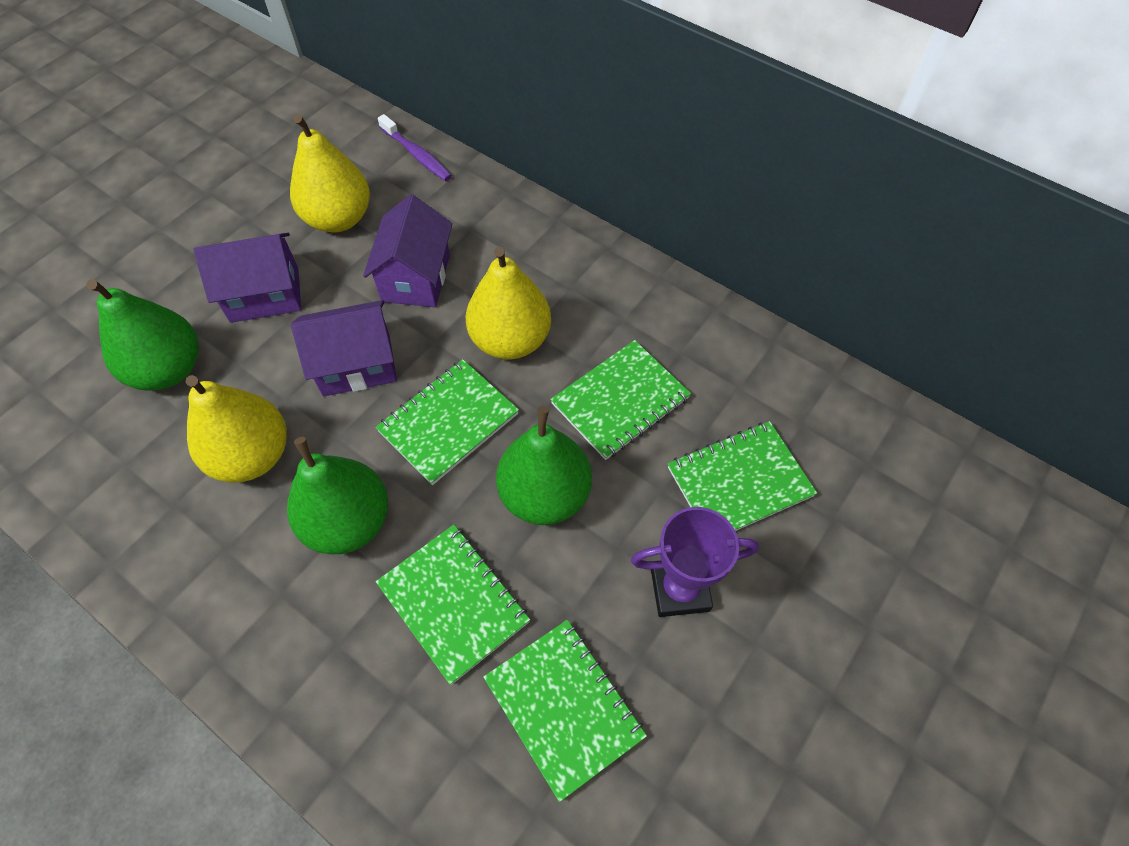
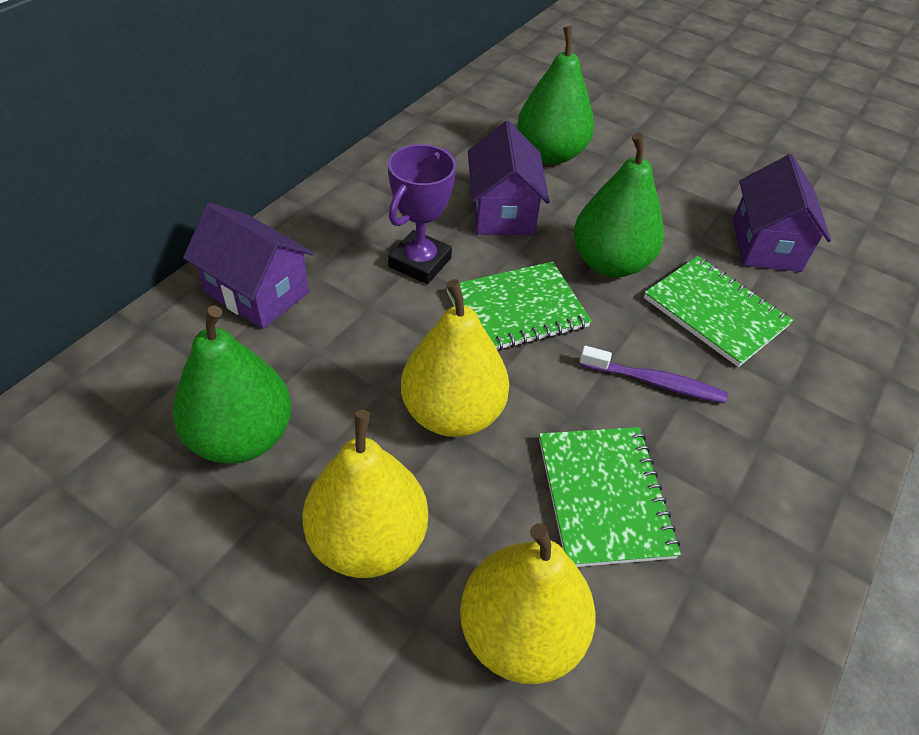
green notebook: [376,359,519,485] [376,525,530,685] [483,620,647,802] [550,340,691,460] [668,421,817,531] = 5 -> [447,262,592,351] [539,427,681,567] [644,256,793,367] = 3

